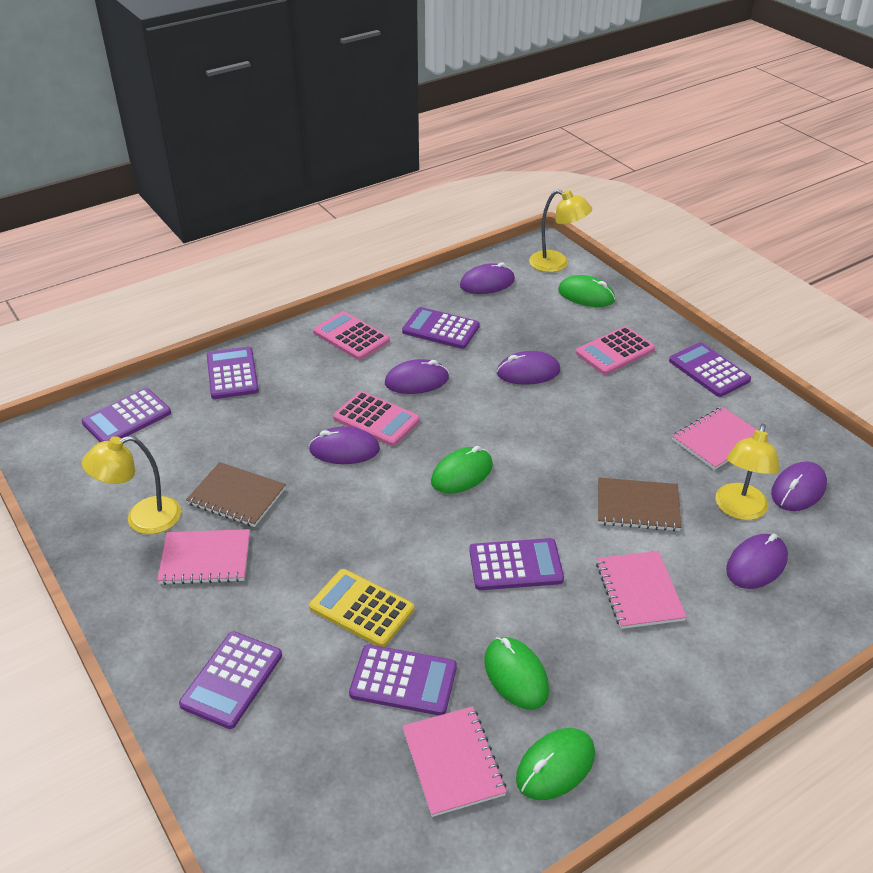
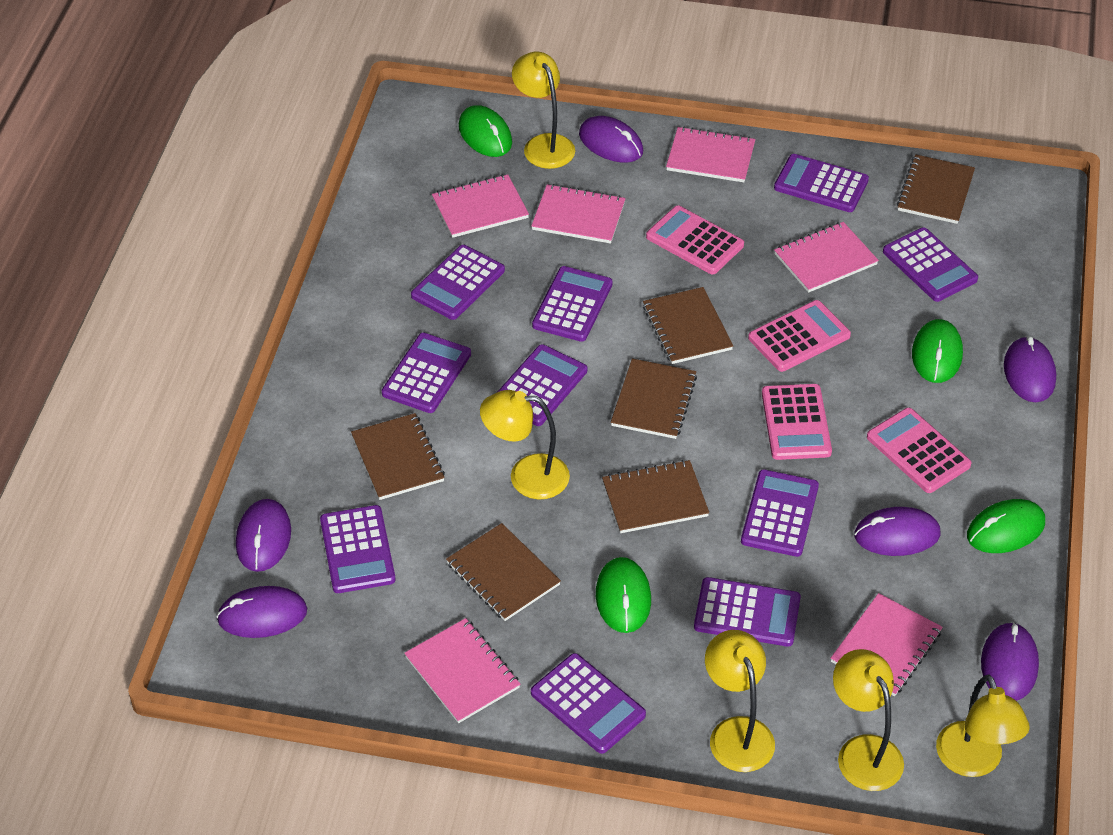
brown notebook: [186,462,286,527] [598,478,681,531] = 2 -> [351,413,445,500] [446,523,561,621] [602,460,709,533] [611,359,697,439] [643,287,733,364] [897,154,975,224] = 6
pink calculator: [313,311,390,360] [333,391,420,446] [576,326,655,375] = 3 -> [646,206,744,274] [748,300,851,372] [762,384,832,460] [867,408,972,493] = 4
pink notebook: [157,529,250,585] [402,706,507,817] [596,551,687,629] [672,407,757,470] = 4 -> [404,618,520,723] [432,174,529,238] [531,184,625,244] [666,127,755,182] [774,222,879,293] [831,593,943,696] = 6
purple calculator: [81,388,171,442] [179,631,282,729] [207,346,259,399] [349,644,457,716] [402,307,480,349] [469,538,564,590] [669,342,751,397] = 7 -> [320,505,396,593] [382,333,471,413] [411,245,505,320] [498,344,587,426] [531,653,646,754] [532,266,613,342] [694,577,801,647] [741,469,819,557] [774,154,869,212] [883,227,978,302] = 10
yellow calculator: [309,569,414,647] = 1 -> none = 0
yellow lamp: [82,436,181,534] [529,190,592,272] [715,424,779,520] = 3 -> [480,390,570,499] [512,52,575,169] [705,630,775,772] [833,649,904,791] [936,675,1030,777] = 5

